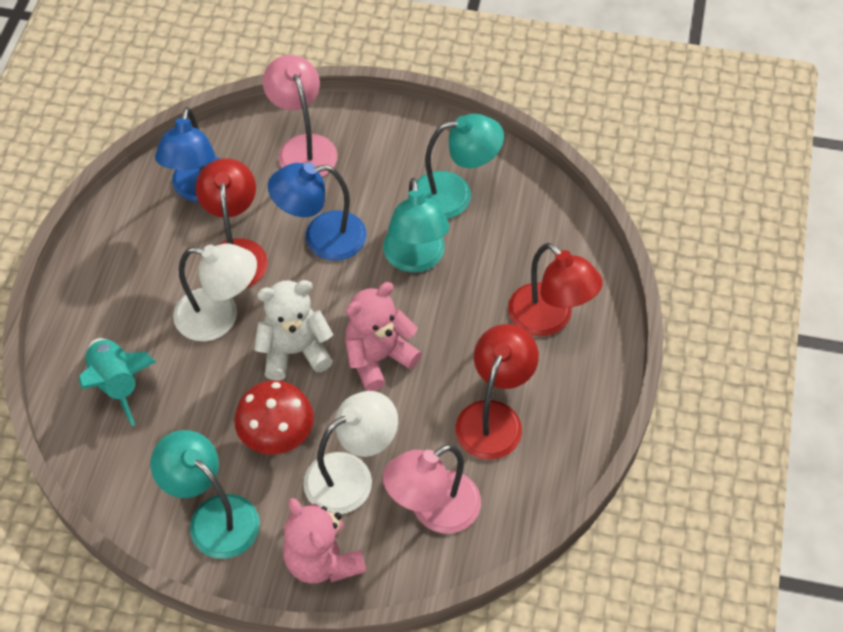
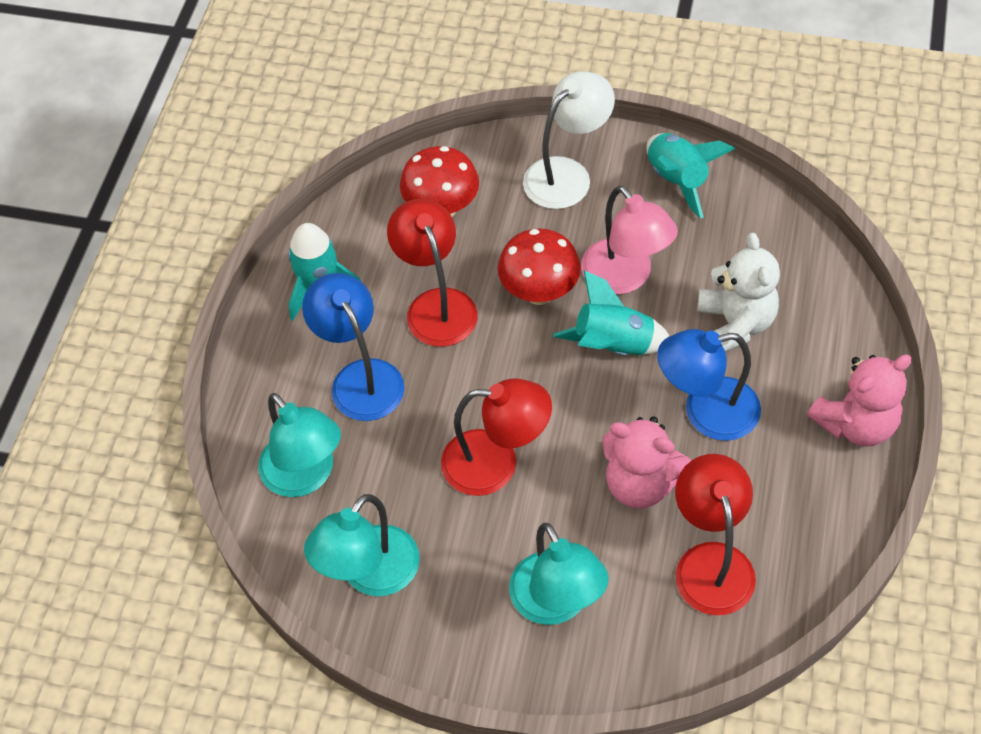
pink lamp: [263,55,337,177] [383,444,481,533] = 2 -> [581,185,678,295] = 1
red mushroom: [234,380,314,454] = 1 -> [400,146,479,217] [498,229,581,305] = 2
turquoise rocket: [79,338,156,426] = 1 -> [288,223,361,320] [553,271,669,356] [646,133,735,218] = 3
white lamp: [173,243,257,341] [303,391,398,514] = 2 -> [523,71,615,209] = 1

